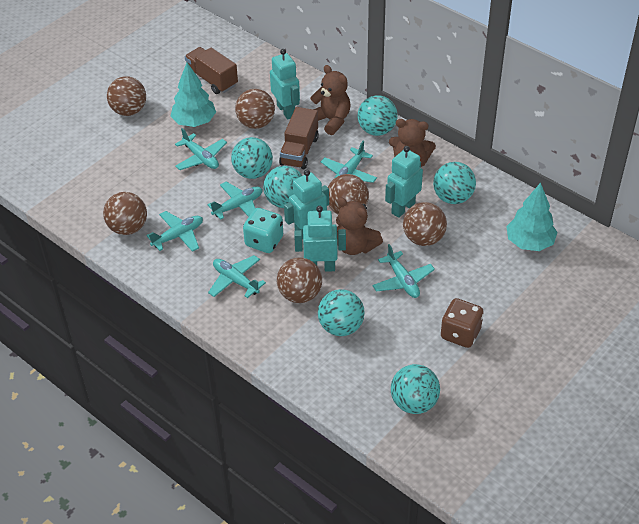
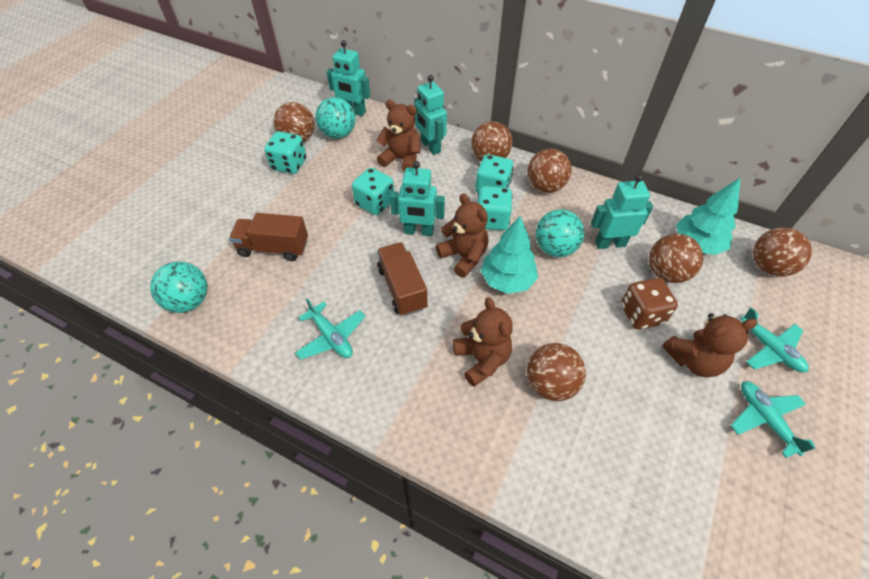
brown teddy bear: [310,65,350,135] [336,197,383,255] [389,119,436,167] = 3 -> [376,100,420,172] [436,193,488,278] [453,297,513,387] [662,313,757,377] = 4
turquoise ball: [231,137,273,179] [263,166,302,208] [318,289,365,336] [358,95,398,136] [391,364,440,414] [433,162,476,204] = 6 -> [150,261,208,313] [315,97,356,139] [536,209,585,257] = 3
turquoise dice: [243,208,283,253] = 1 -> [264,131,306,174] [352,168,394,215] [475,154,514,193] [478,186,513,230] = 4
turquoise plane: [146,211,203,252] [175,128,227,170] [208,182,262,220] [208,255,266,298] [321,141,377,183] [372,244,435,298] = 6 -> [295,298,366,360] [730,381,815,458] [741,307,809,373] = 3

